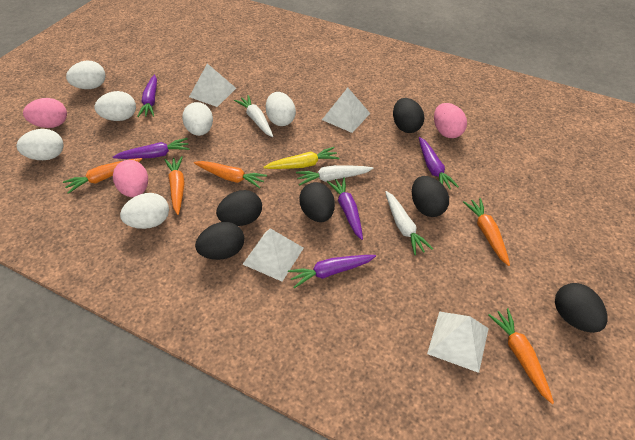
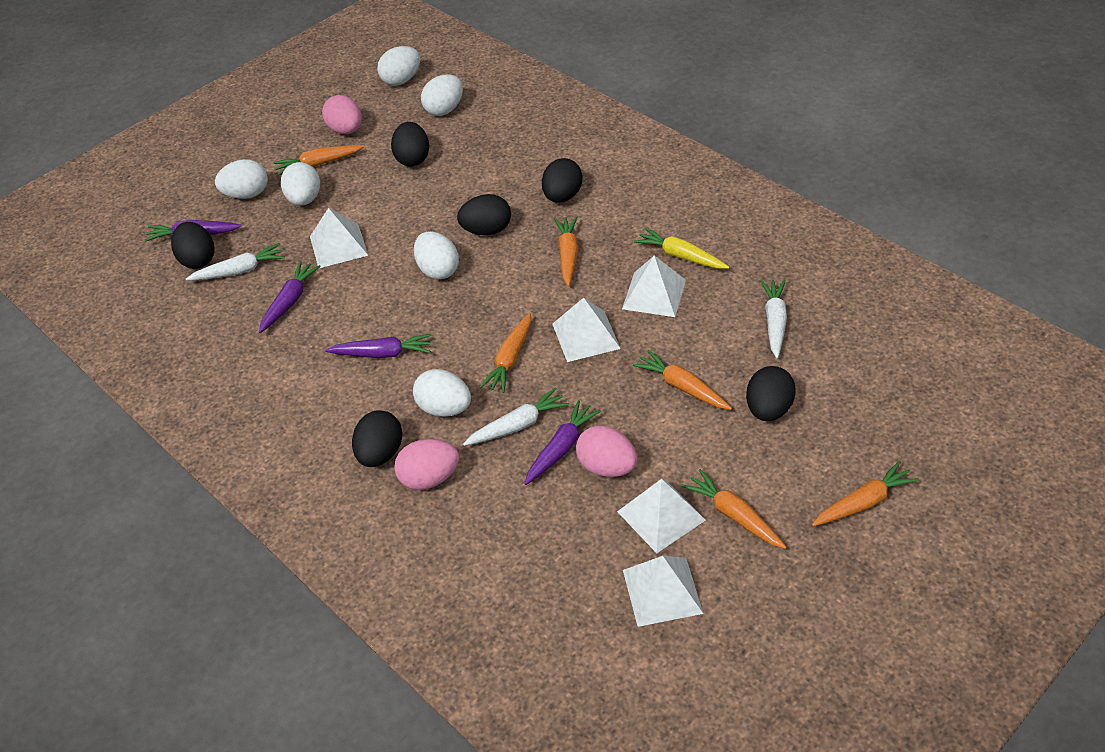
orange carrot: [63,158,142,194] [164,156,185,215] [194,161,267,188] [463,198,510,266] [488,308,554,404] = 5 -> [274,145,364,176] [480,313,531,393] [554,216,578,287] [633,349,732,410] [682,469,787,549] [812,461,919,526] = 6
purple carrot: [113,138,190,159] [137,75,157,117] [288,255,376,288] [327,177,363,240] [419,137,459,189] = 5 -> [145,220,241,242] [259,261,321,333] [325,334,431,358] [524,400,601,485] = 4
white pyramid: [189,64,236,107] [242,228,304,282] [322,88,370,133] [427,311,489,373] = 4 -> [310,208,368,268] [553,297,621,362] [617,479,706,553] [622,255,686,317] [623,556,703,627] = 5

